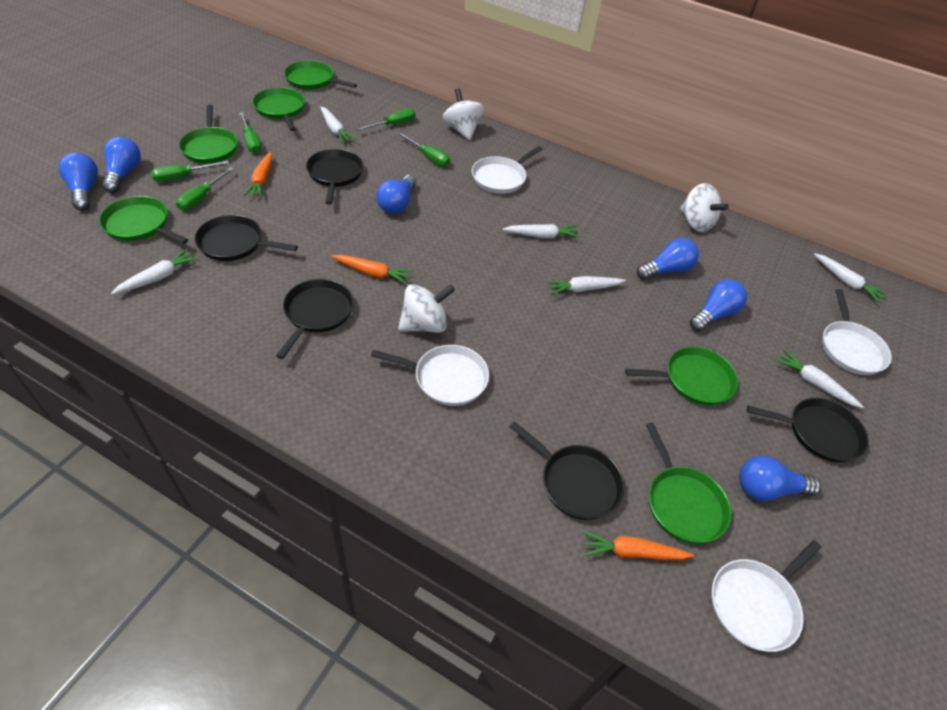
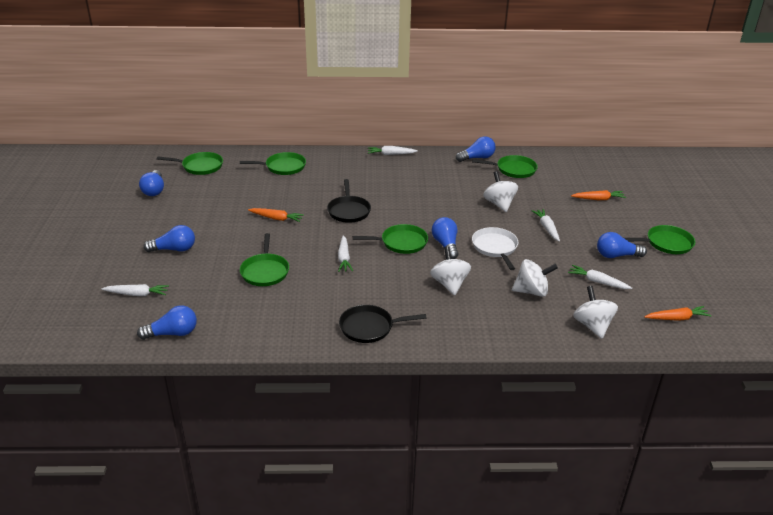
black pan: [195,215,298,261] [276,279,354,359] [306,149,363,205] [510,421,624,520] [747,398,869,463] = 5 -> [327,179,371,223] [339,305,427,343] = 2
green screwdriver: [151,160,229,182] [176,167,234,210] [239,112,261,153] [356,108,415,131] [398,132,450,166] = 5 -> none = 0
white carrot: [111,249,198,295] [320,107,356,144] [502,224,579,238] [546,276,626,295] [776,350,864,408] [814,253,887,302] = 6 -> [102,284,169,296] [338,235,353,272] [368,146,418,155] [531,209,560,242] [568,265,632,289] = 5
white pan: [371,345,489,406] [472,146,543,194] [712,540,821,652] [822,289,892,375] = 4 -> [472,227,519,270] = 1
white spinning top: [398,284,455,333] [443,88,484,140] [680,183,729,232] = 3 -> [430,246,471,295] [483,171,518,212] [512,259,558,297] [573,286,618,339] = 4

